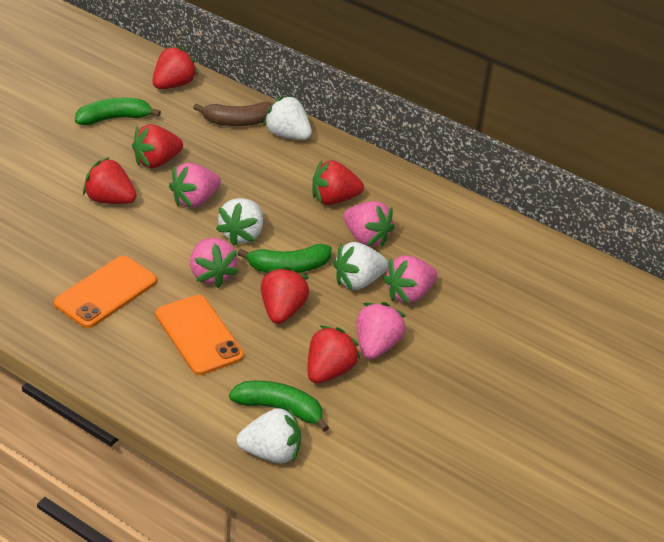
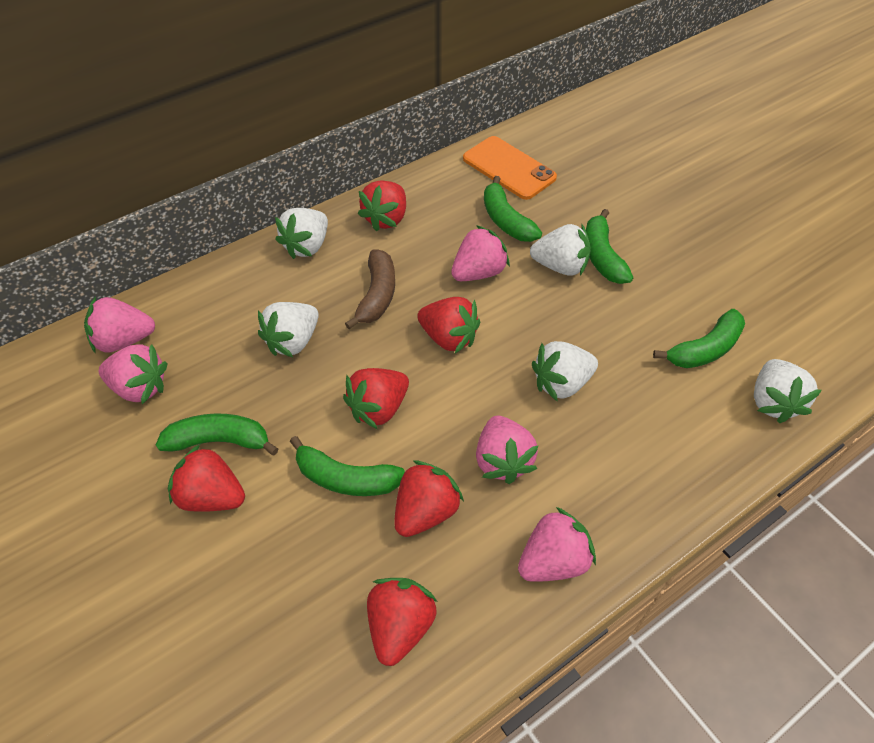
green banana: [75,98,161,126] [229,381,329,432] [237,244,332,273] = 3 -> [156,413,278,455] [290,436,405,496] [484,176,542,242] [586,209,633,284] [653,309,745,368] = 5
orange phone: [54,256,157,328] [155,295,244,375] = 2 -> [463,136,557,200] = 1
white strawberry: [216,198,263,246] [237,407,301,463] [263,95,312,140] [333,242,388,290] = 4 -> [258,302,319,357] [275,208,328,259] [530,224,591,276] [532,341,598,401] [754,359,822,423] = 5

